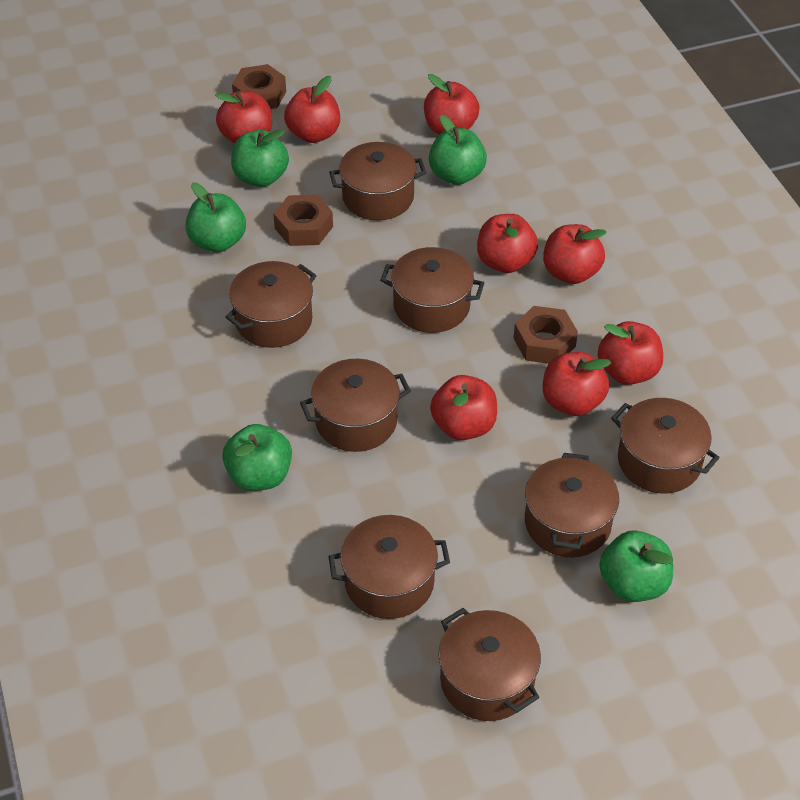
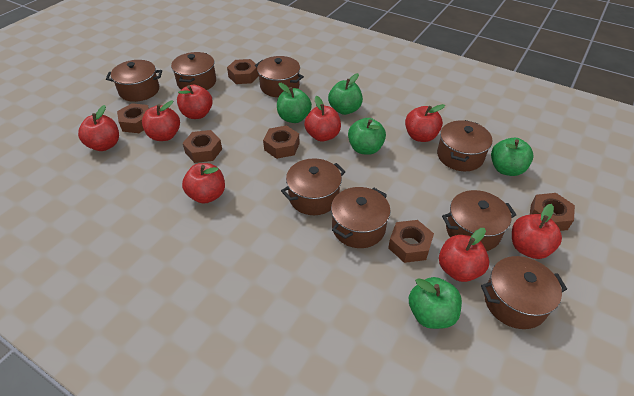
brown nut: [232,64,286,109] [273,195,333,246] [513,306,578,364] = 3 -> [117,103,149,133] [183,130,222,163] [227,59,259,84] [263,125,300,159] [388,220,434,263] [530,193,575,231] = 6

